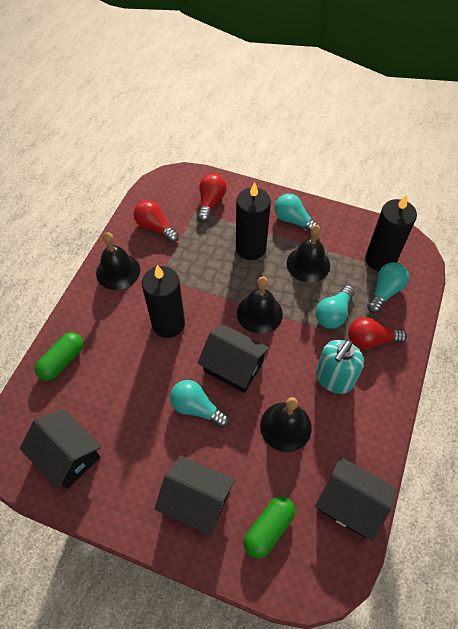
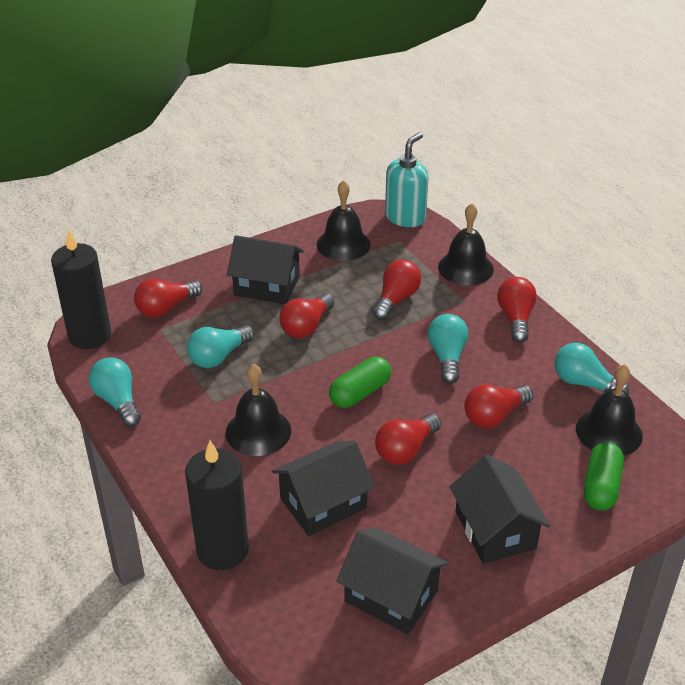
black candle: [142,265,185,338] [236,182,271,260] [365,194,417,271] = 3 -> [51,229,111,349] [185,440,249,570] = 2
red light bulb: [134,200,179,243] [197,173,227,222] [348,317,407,349] = 3 -> [134,279,202,318] [279,293,335,338] [373,259,421,320] [375,413,441,465] [464,384,534,428] [497,277,537,343] = 6

